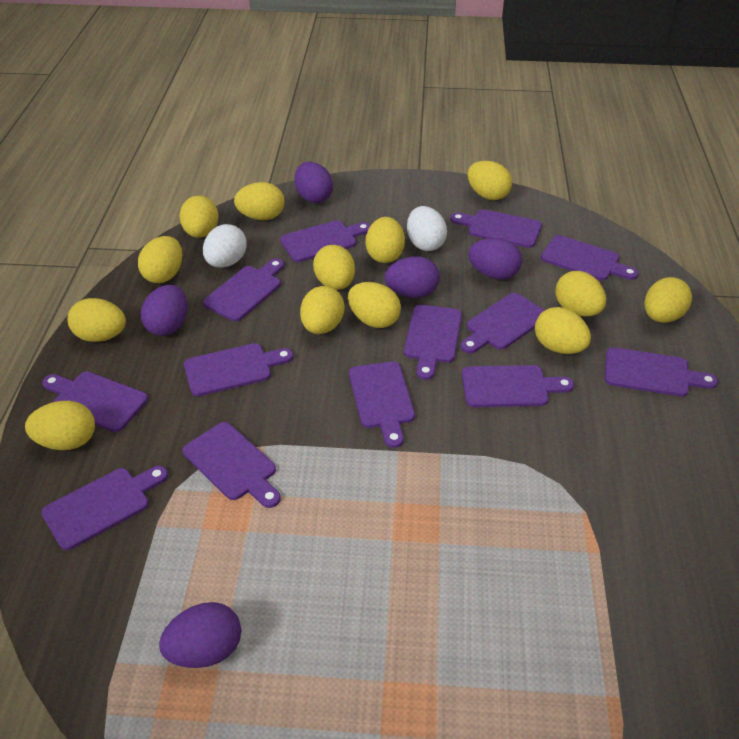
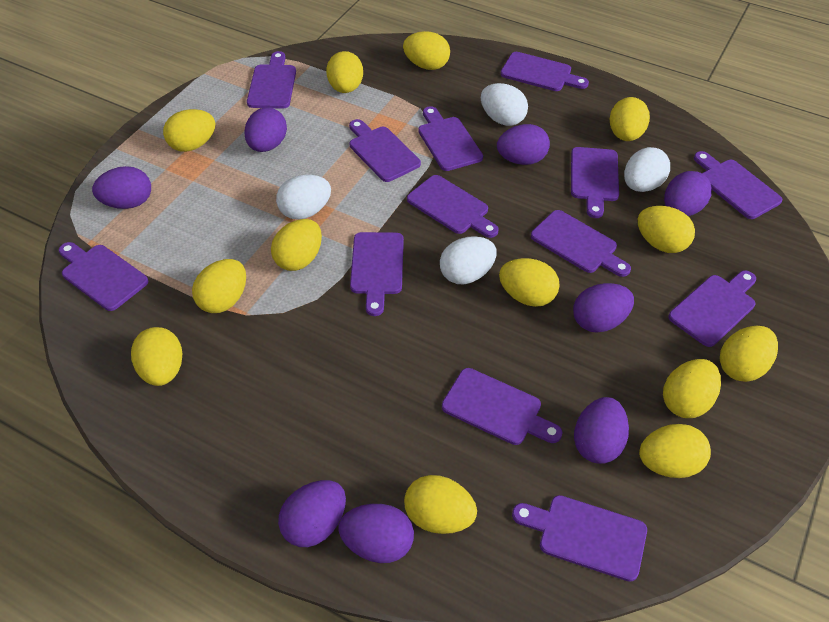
purple egg: [141,285,187,336] [159,602,241,668] [295,162,333,203] [385,256,440,298] [468,238,522,280] = 5 -> [92,166,151,209] [244,107,287,152] [278,480,346,547] [338,504,414,563] [497,124,550,165] [573,283,634,333] [574,397,629,464] [664,171,712,216] = 8
white egg: [203,224,247,268] [407,206,447,251] = 2 -> [276,175,331,220] [440,236,497,285] [481,83,528,126] [624,147,670,192] = 4

